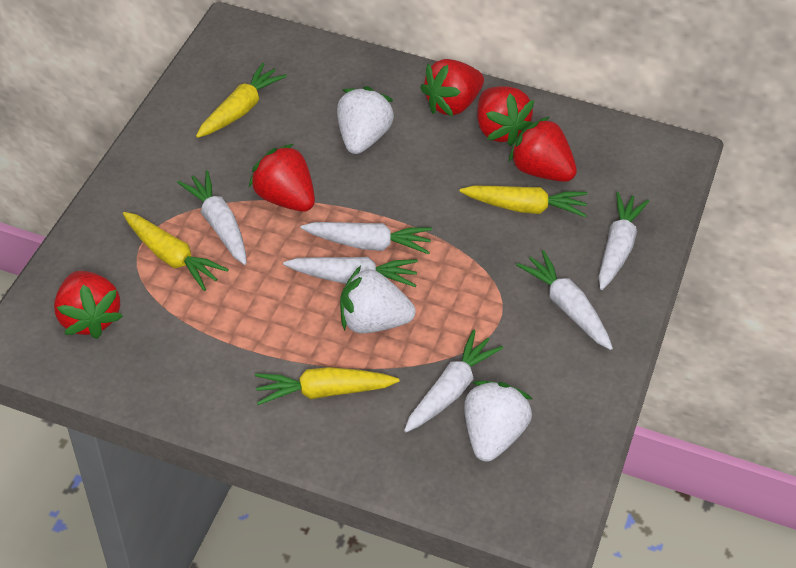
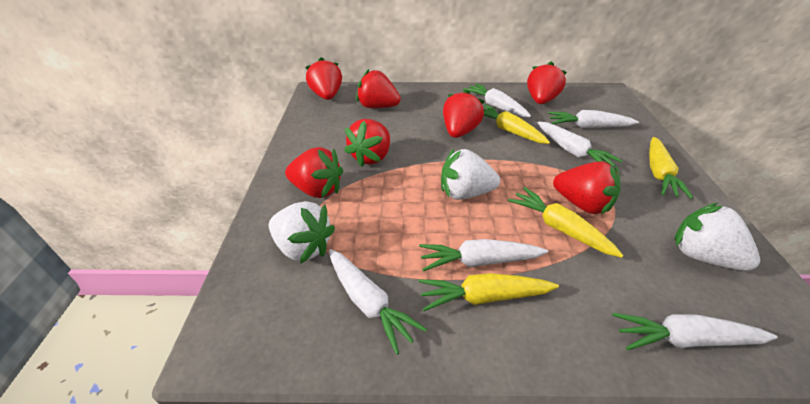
red strawberry: [54,271,123,339] [249,144,315,212] [420,59,484,116] [477,86,534,146] [509,117,577,182] = 5 -> [285,147,343,198] [306,57,342,100] [344,119,390,167] [356,69,401,108] [443,89,485,138] [527,61,567,104] [553,161,621,215] = 7

